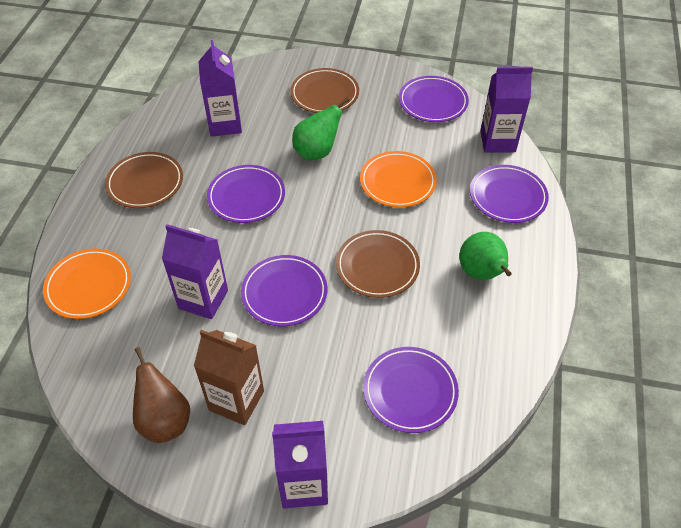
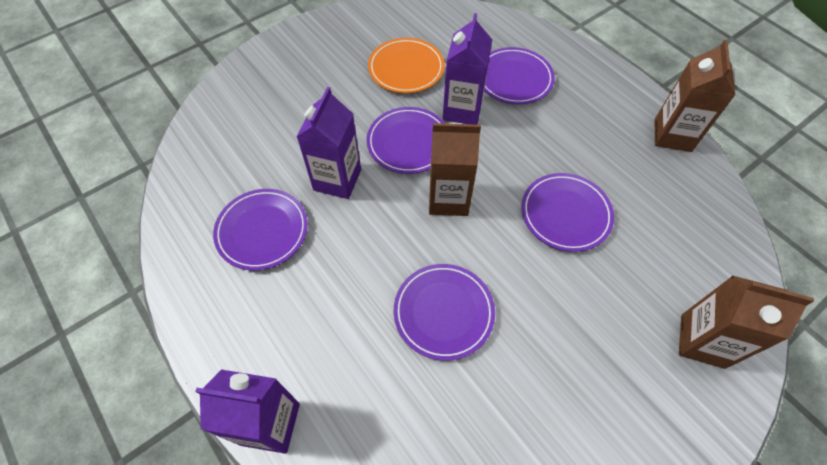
brown carton: [194,330,264,425] = 1 -> [429,123,481,216] [655,39,735,152] [679,275,814,369] = 3
brown pear: [133,347,190,443] = 1 -> none = 0
brown plate: [105,152,183,208] [290,68,359,113] [336,230,420,298] = 3 -> none = 0
green pear: [292,97,349,160] [459,232,512,280] = 2 -> none = 0
orange plate: [43,248,131,319] [360,151,437,207] = 2 -> [368,38,445,93] = 1
purple carton: [162,224,228,319] [198,40,242,137] [272,421,328,508] [480,67,533,153] = 4 -> [195,370,300,454] [297,87,361,199] [442,13,492,125] = 3

